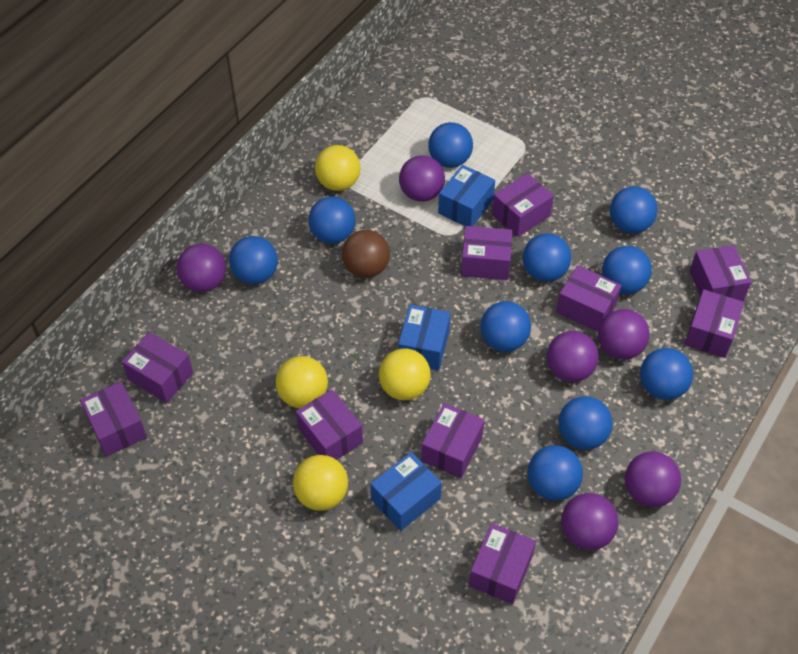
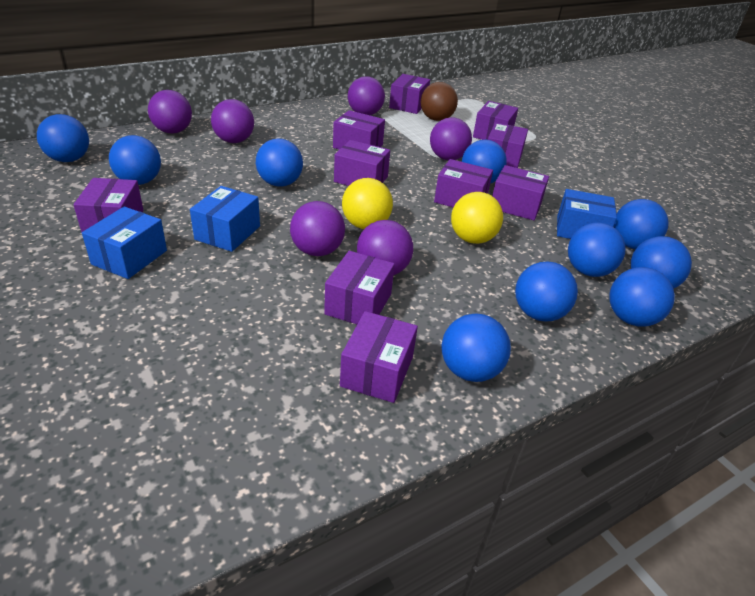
yellow ball: [276,356,328,408] [293,455,348,511] [315,145,361,191] [379,349,431,400] = 4 -> [342,178,393,229] [451,192,503,244] = 2

